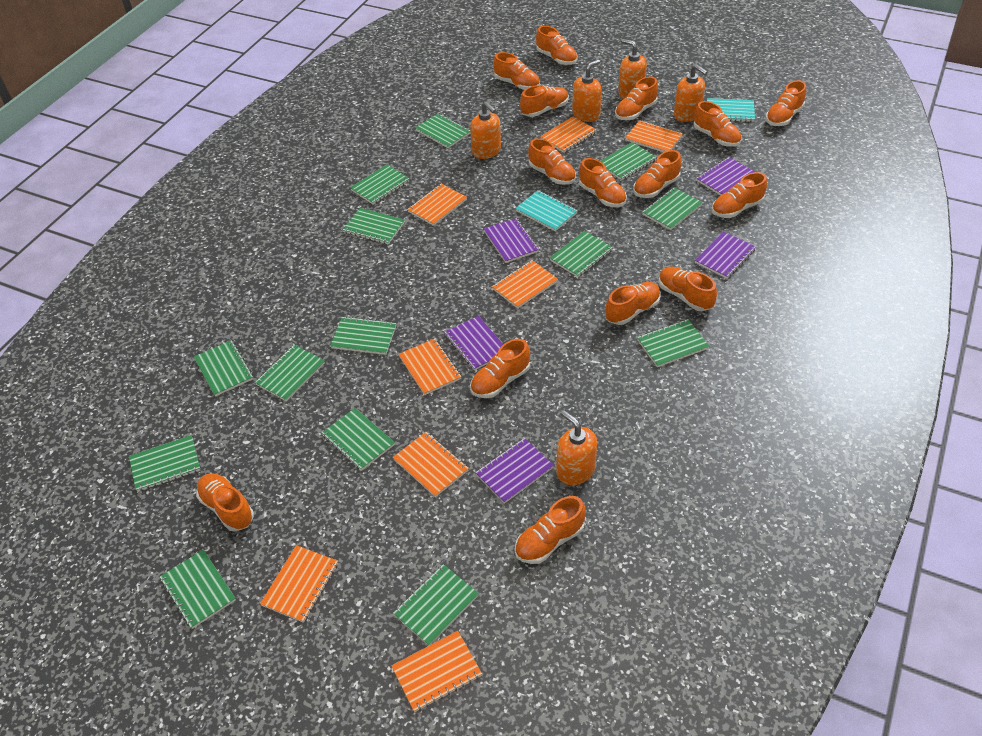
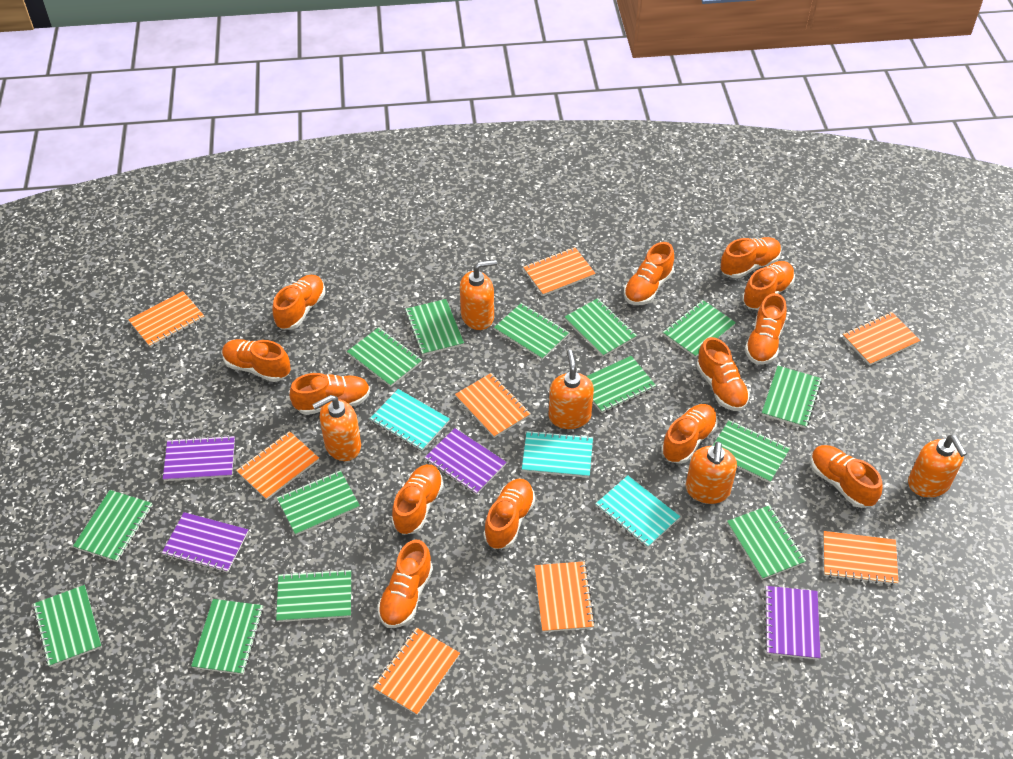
orange shoe: [196,473,254,532] [470,339,530,398] [493,52,540,90] [515,496,586,564] [520,85,569,117] [528,138,576,185] [536,26,577,65] [579,158,627,207] [605,282,660,325] [615,77,658,120] [633,150,682,198] [658,267,717,311] [694,101,741,147] [712,172,767,218] [766,80,806,126] = 15 -> [222,339,291,382] [273,275,325,330] [290,373,370,415] [377,539,433,628] [392,464,444,535] [483,479,535,549] [624,242,674,305] [661,404,718,464] [696,337,750,411] [720,237,781,278] [742,261,795,310] [745,293,787,365] [810,445,883,508] = 13
purple notebook: [444,316,503,370] [475,438,554,504] [484,218,539,263] [695,231,756,279] [696,157,755,196] = 5 -> [162,512,248,573] [163,435,235,481] [424,428,506,495] [764,586,821,660] = 4
turquoise notebook: [515,190,578,231] [707,98,755,122] = 2 -> [370,389,450,451] [522,431,593,478] [596,475,680,548] = 3

